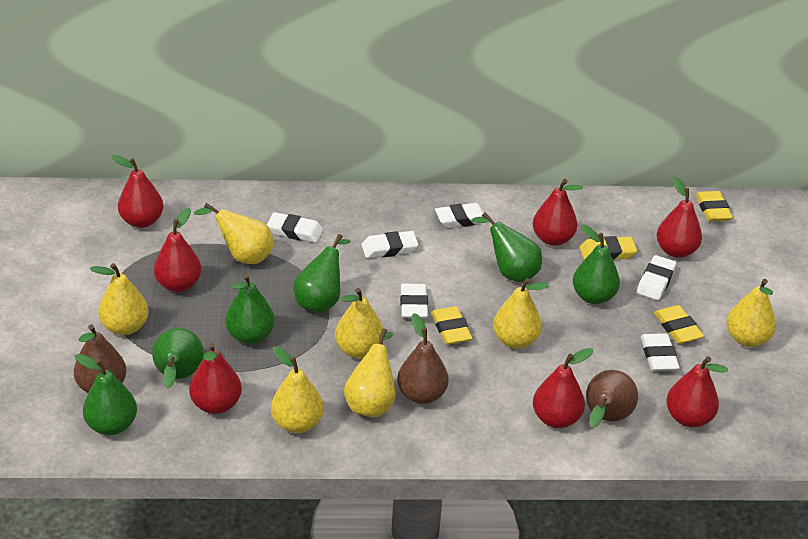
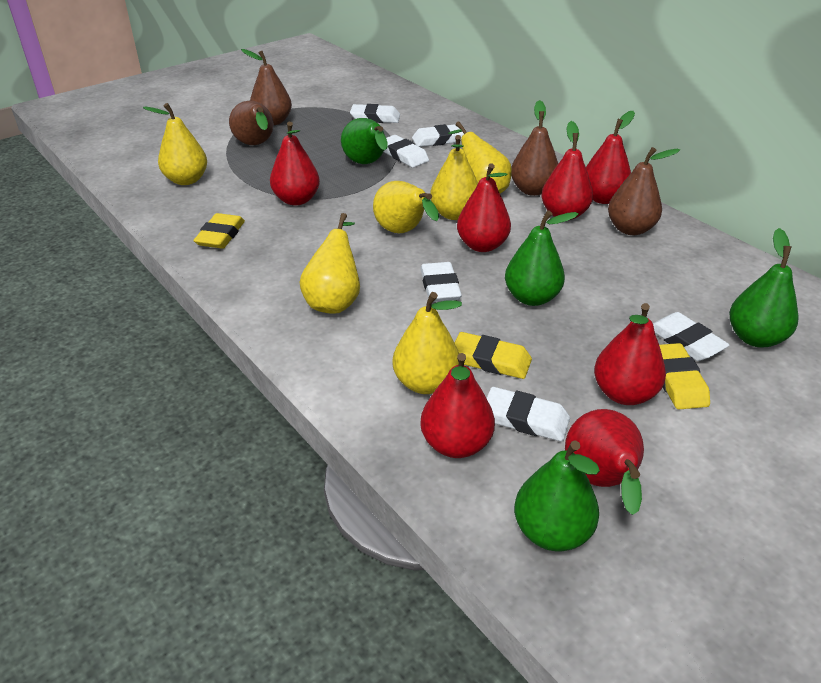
brown pear: [74,324,126,393] [397,313,449,404] [586,370,638,427] = 3 -> [229,101,273,145] [241,49,292,126] [511,100,558,196] [608,147,680,235] = 4
green pear: [75,354,137,435] [152,328,204,388] [225,274,275,344] [293,234,350,313] [472,212,542,282] [573,225,620,304] = 6 -> [341,118,388,164] [505,210,579,306] [514,441,600,551] [729,228,798,347] = 4
yellow eraser: [431,306,472,345] [579,236,637,260] [654,305,704,344] [696,191,733,221] = 4 -> [193,213,245,249] [455,332,532,379] [659,343,710,409] = 3
yellow pear: [90,263,149,335] [194,203,273,264] [271,346,324,433] [335,288,384,359] [344,328,396,417] [493,278,549,349] [726,279,776,347] = 7 -> [143,103,207,185] [299,213,360,314] [373,181,439,233] [392,292,462,394] [430,135,478,220] [448,121,512,194] = 6

